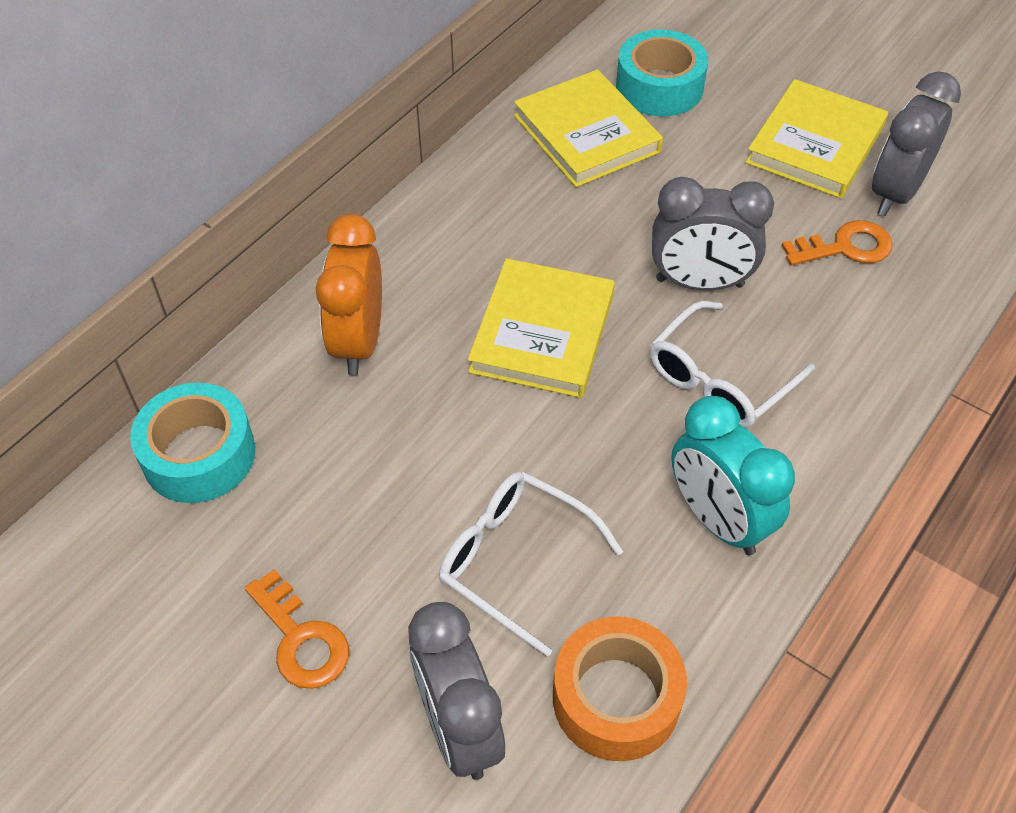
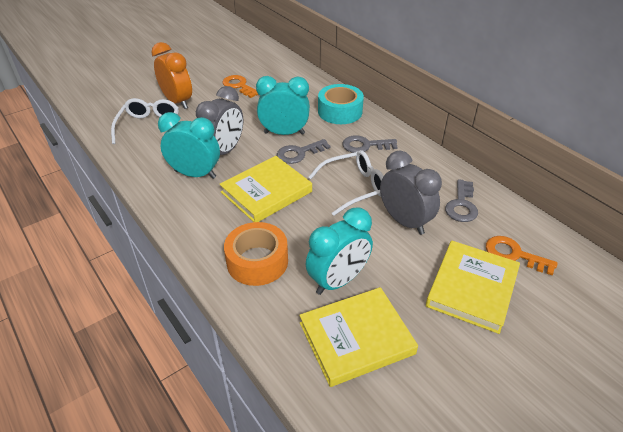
grey clock: [408,602,505,780] [652,177,774,290] [872,71,961,216] = 3 -> [196,86,243,155] [380,151,442,235] = 2
grey key: none = 0 -> [277,139,331,164] [343,135,398,153] [445,179,478,222] = 3
turquoise clock: [671,396,795,555] = 1 -> [158,112,220,179] [256,76,310,135] [306,207,373,295] = 3
turquoise tape: [130,383,255,503] [616,29,708,117] = 2 -> [318,84,364,124] = 1

